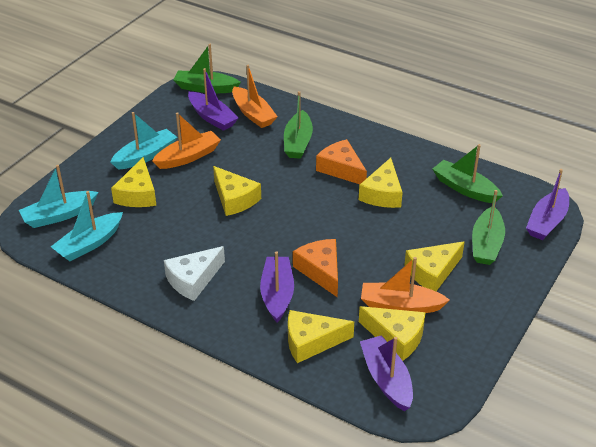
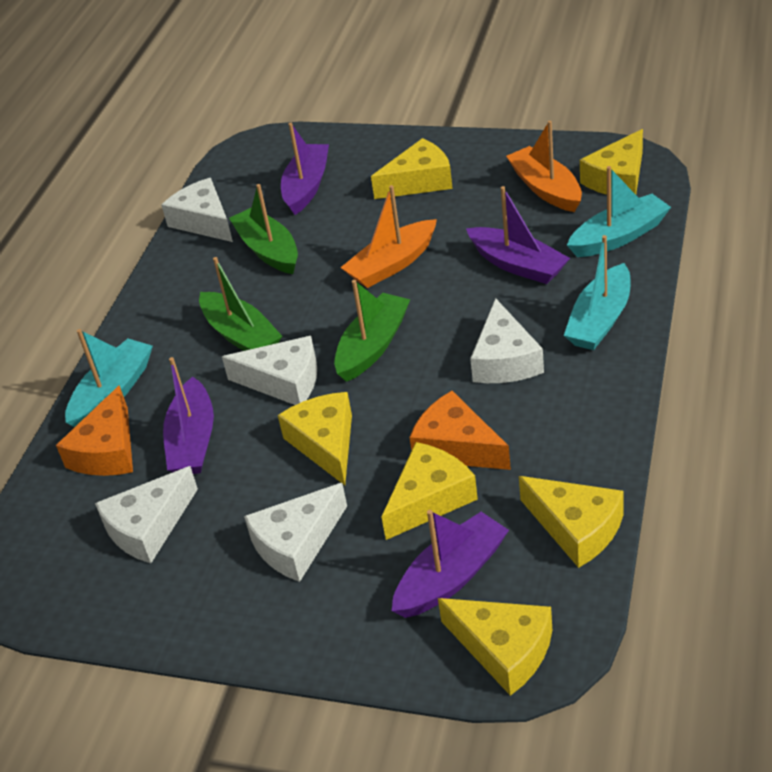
green boat: [173,44,241,93] [284,91,313,159] [433,144,503,203] [472,190,505,265] = 4 -> [199,257,282,351] [229,184,298,274] [334,280,410,382] = 3
orange boat: [152,112,221,169] [232,65,278,128] [361,257,450,313] = 3 -> [340,185,437,288] [506,121,582,212] = 2
white cheese: [164,246,225,301] = 1 -> [95,466,198,563] [161,178,233,242] [222,336,317,405] [244,483,347,582] [470,298,544,383] = 5

